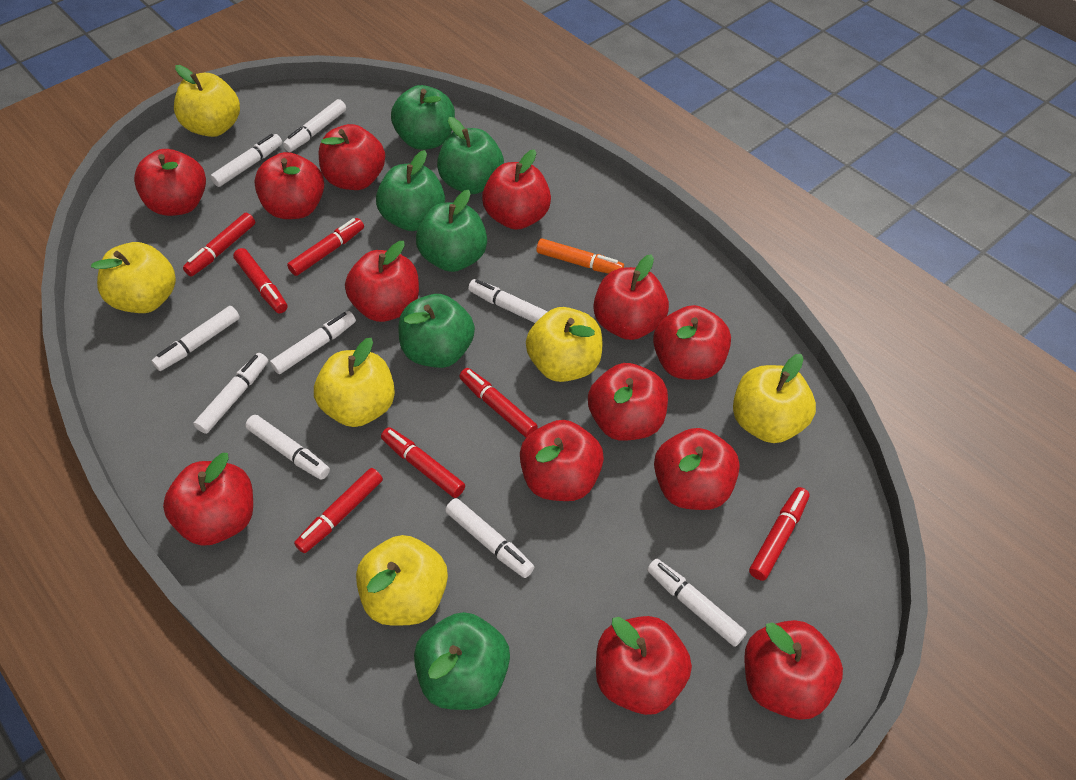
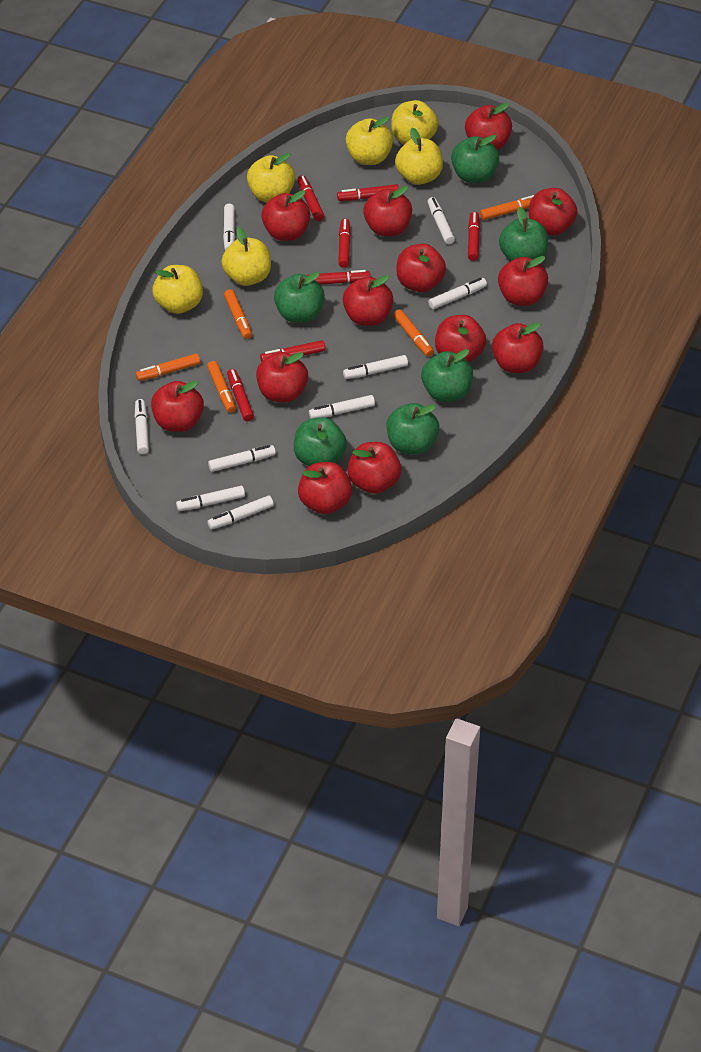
orange marker: [536,239,624,274] = 1 -> [136,353,200,381] [207,361,236,413] [224,289,252,339] [393,309,434,357] [480,195,534,220] = 5

